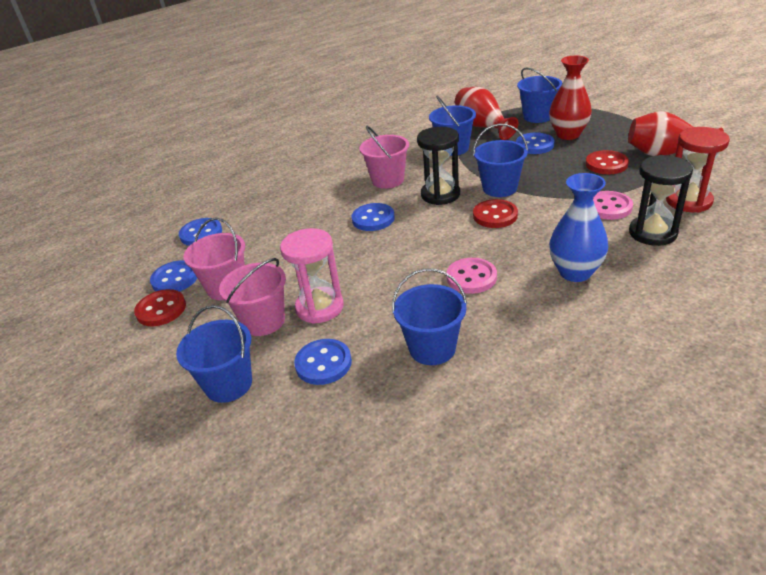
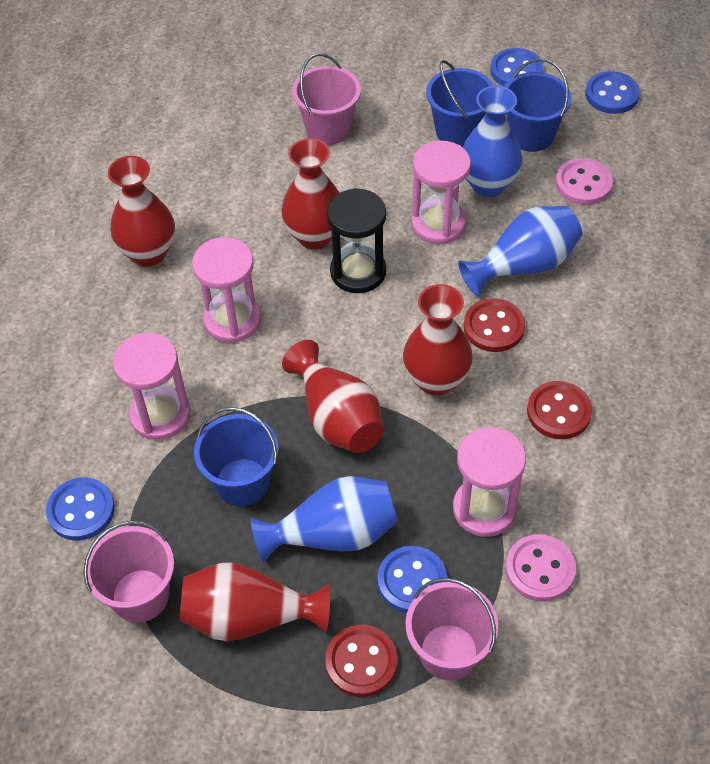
black hourglass: [417,127,460,205] [629,155,693,246] = 2 -> [327,188,386,293] = 1
blue bucket: [176,305,252,403] [392,269,467,365] [429,96,476,156] [473,124,528,197] [517,68,562,123] = 5 -> [194,407,279,506] [426,60,494,147] [504,58,572,152] = 3
blue button: [150,260,197,292] [179,218,222,246] [294,339,352,385] [351,203,395,231] [516,132,555,154] = 5 -> [46,477,115,541] [377,546,447,613] [490,48,543,86] [585,71,640,114] = 4
blue vase: [549,173,608,282] = 1 -> [251,476,398,563] [458,206,582,296] [463,86,522,197] = 3
pink hourglass: [280,228,344,324] = 1 -> [113,333,190,440] [192,237,261,343] [411,141,471,244] [453,427,526,537] = 4
red hourglass: [666,127,730,213] = 1 -> none = 0
red vase: [455,87,518,140] [549,56,592,140] [628,112,724,156] = 3 -> [108,156,175,267] [180,562,330,641] [281,138,340,249] [282,340,383,453] [403,284,473,396] = 5

